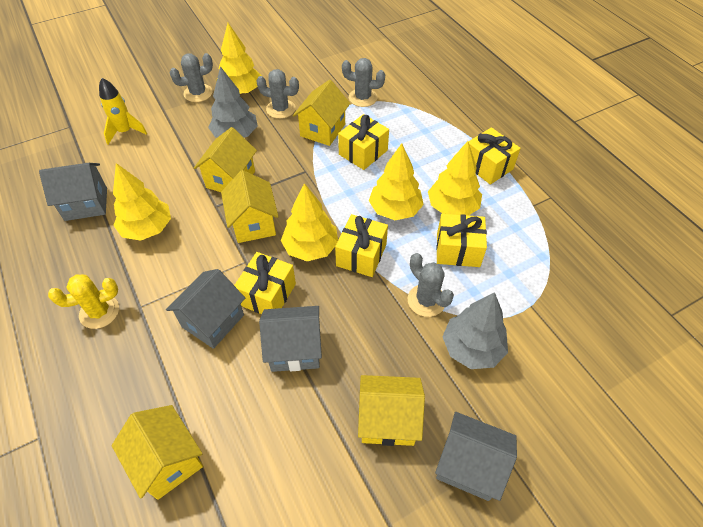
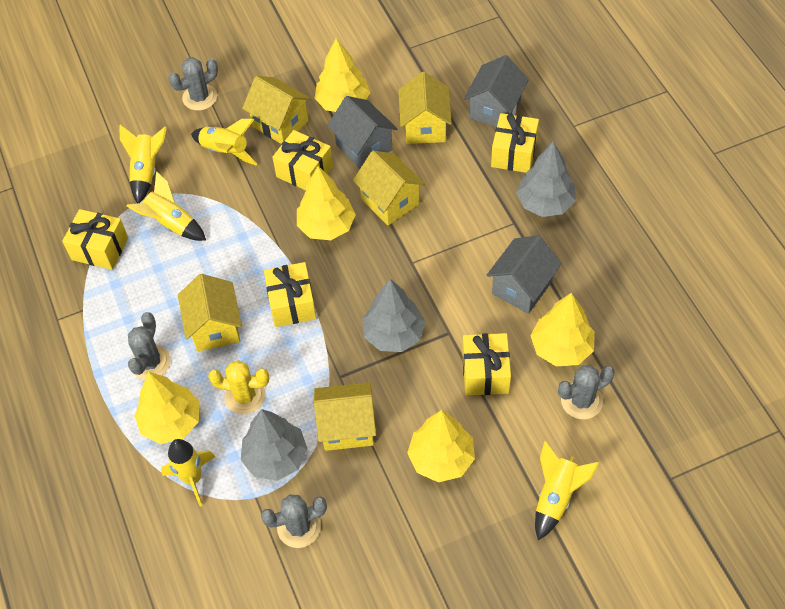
grey house: [39,163,107,221] [166,269,245,349] [259,306,322,372] [435,412,517,501] = 4 -> [327,96,397,168] [464,55,529,127] [486,235,562,314] = 3
grey tree: [208,66,257,138] [442,292,508,369] = 2 -> [241,409,308,481] [362,279,425,352] [516,141,576,217] = 3
yellow rocket: [99,78,147,144] = 1 -> [119,125,167,203] [127,171,206,241] [161,439,215,507] [191,119,257,165] [535,441,599,540] = 5

